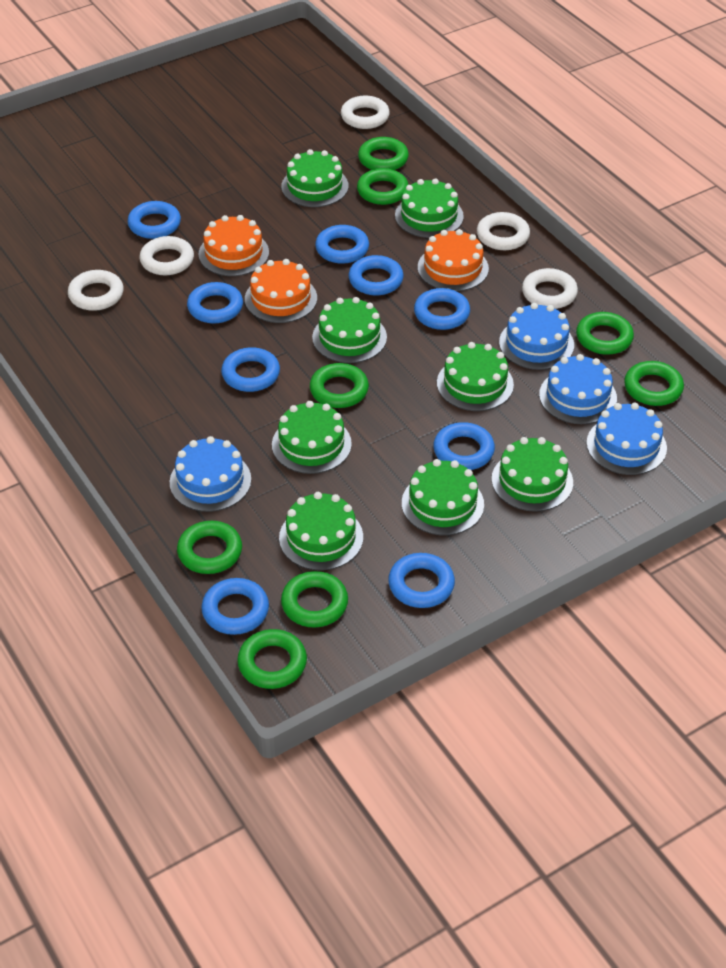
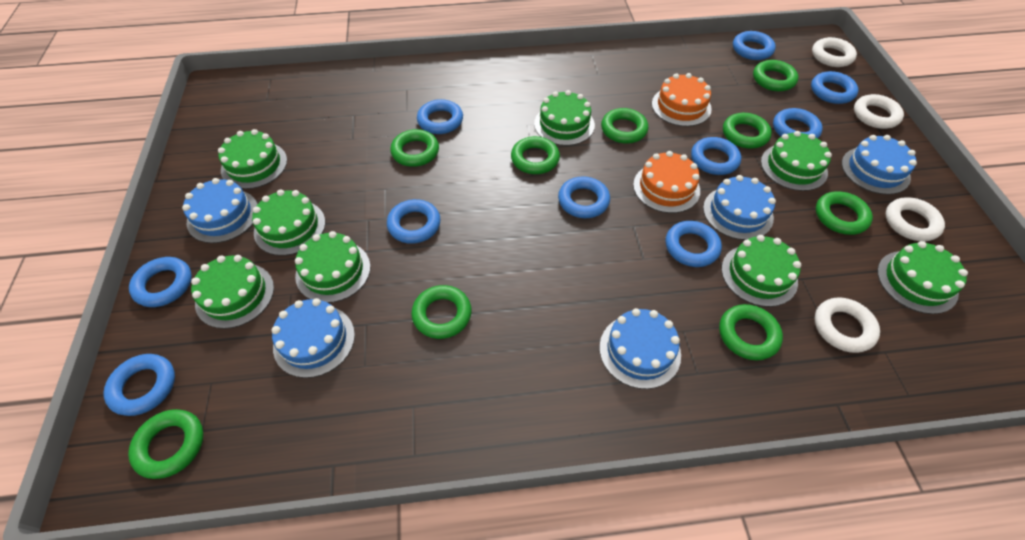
blue cake: [170,436,251,512] [499,303,574,370] [539,354,617,424] [586,403,667,475] = 4 -> [182,178,258,243] [271,298,355,378] [599,308,681,389] [703,175,776,240] [842,135,917,195] = 5
blue ring: [128,201,181,239] [187,282,243,324] [201,578,269,635] [221,347,280,392] [315,225,369,264] [349,255,404,295] [388,553,455,608] [414,288,470,330] [433,422,495,470] = 9 -> [103,354,175,416] [129,257,192,307] [387,199,441,244] [417,99,463,134] [558,176,610,218] [666,221,722,267] [691,137,741,175] [733,31,776,60] [773,108,823,139] [811,71,859,104] = 10
green ring: [177,521,242,574] [237,629,307,689] [281,571,348,628] [310,363,369,408] [357,168,408,205] [358,137,409,170] [576,312,634,355] [624,361,684,406] = 8 -> [128,409,203,479] [390,129,439,167] [411,285,472,339] [511,136,560,174] [601,108,648,144] [719,304,783,360] [723,113,772,149] [753,60,799,91] [816,191,873,235] = 9
orange cake: [198,215,269,276] [245,259,317,323] [418,229,489,291] = 3 -> [633,151,700,213] [652,73,712,127] = 2
white ring: [68,270,124,311] [139,236,194,275] [341,96,390,129] [477,212,530,250] [522,268,578,309] = 5 -> [812,37,857,67] [815,297,880,353] [854,94,904,129] [885,197,945,241] = 4

